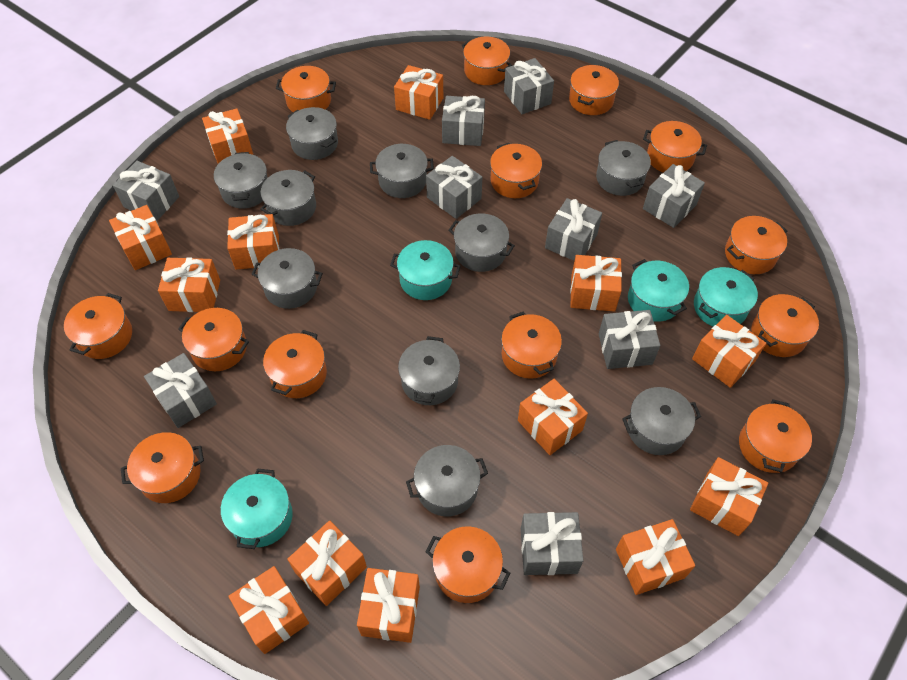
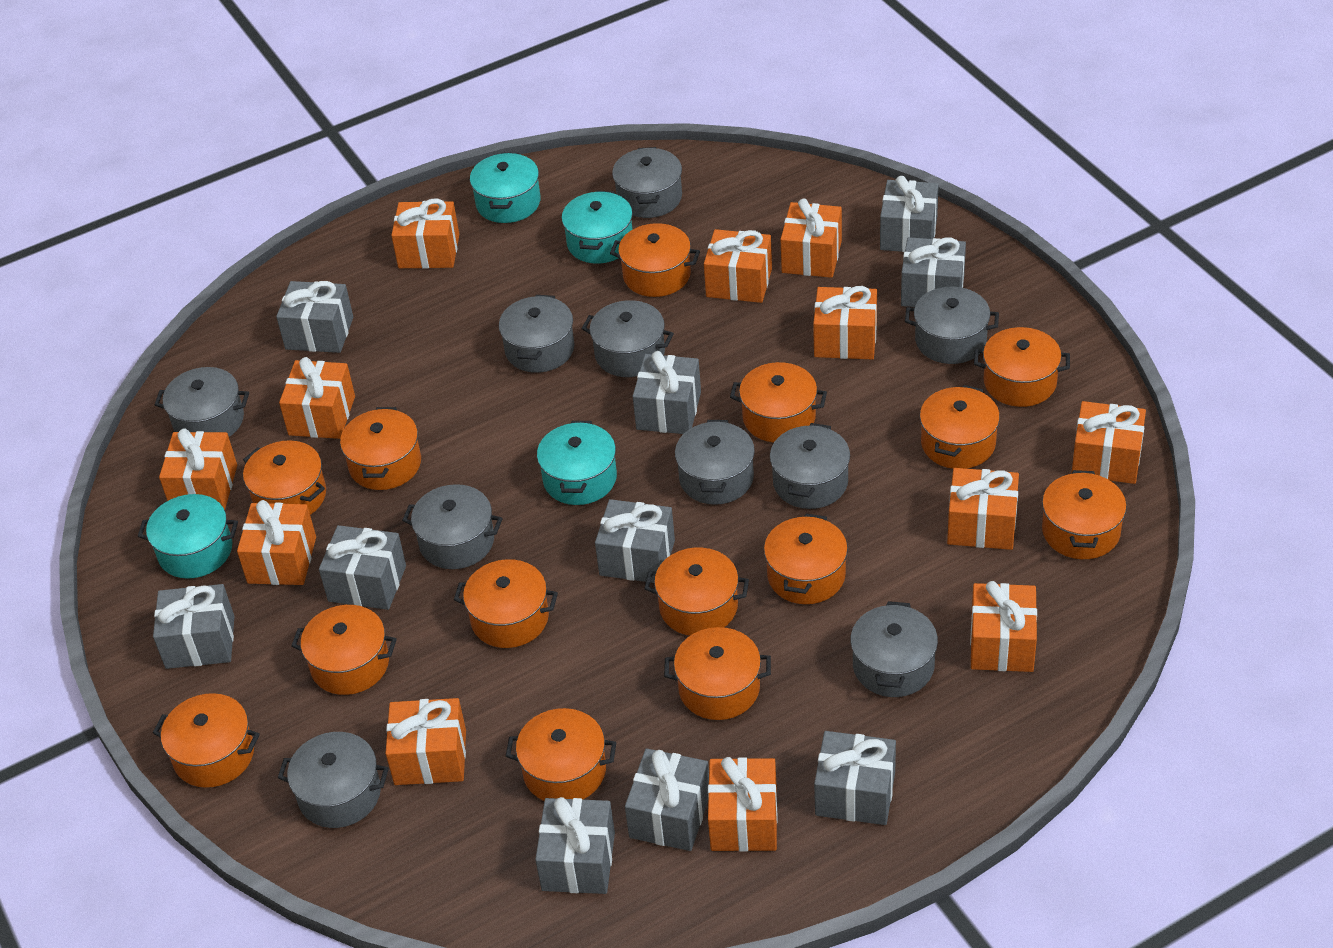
grey gift: [113,161,179,221] [144,353,217,428] [426,156,482,219] [442,96,485,146] [504,58,554,114] [521,512,584,575] [545,198,602,261] [599,310,660,369] [643,164,705,228] = 9 -> [153,584,235,669] [276,281,353,353] [319,525,406,610] [535,797,615,894] [595,499,675,583] [625,748,709,851] [633,351,701,434] [814,731,896,825] [880,176,939,252] [901,237,966,307] = 10
orange gift: [109,205,172,270] [158,257,220,312] [202,108,253,164] [227,214,279,270] [228,566,309,654] [287,520,367,606] [357,568,420,643] [394,65,443,120] [518,379,588,455] [570,255,622,312] [616,519,695,595] [690,457,768,536] [692,315,766,388] = 13 -> [159,428,237,510] [237,500,316,585] [279,357,355,439] [386,698,466,785] [391,198,459,269] [704,229,772,303] [708,757,778,852] [780,199,842,278] [813,286,877,359] [947,468,1019,550] [970,581,1037,672] [1072,401,1146,484] = 12

